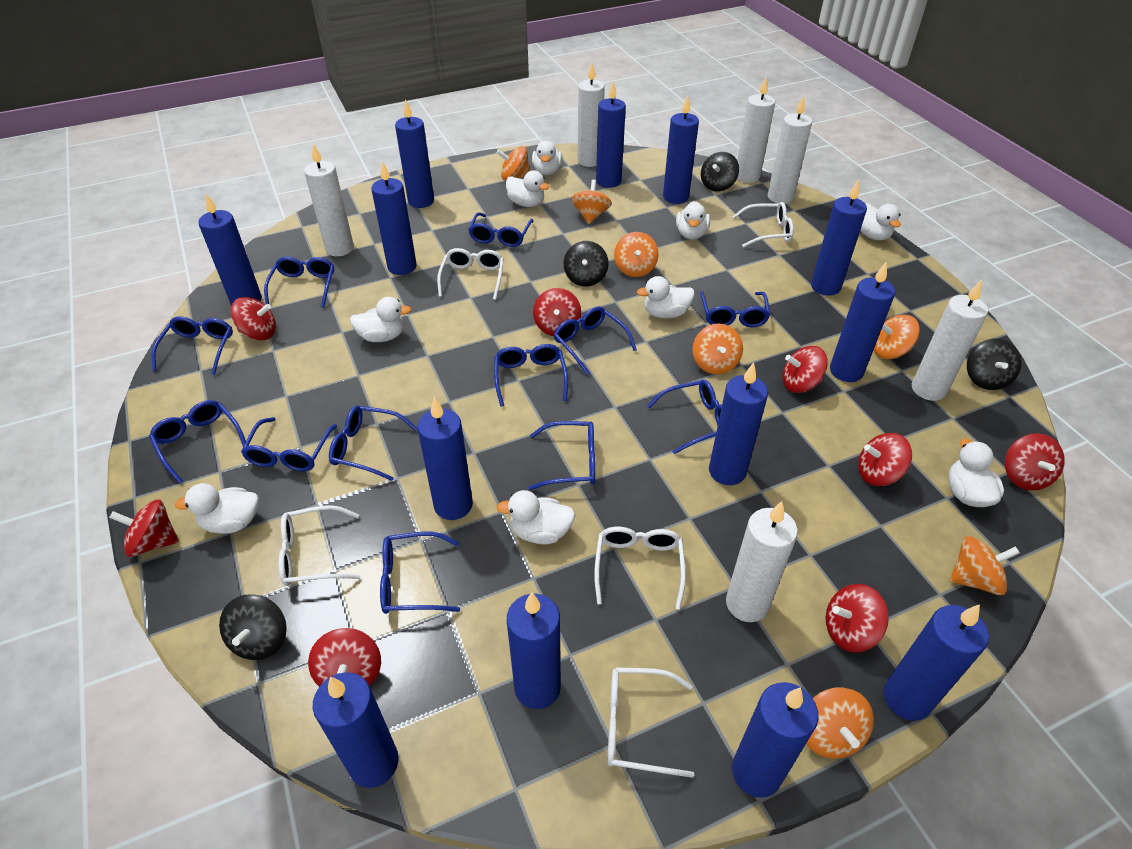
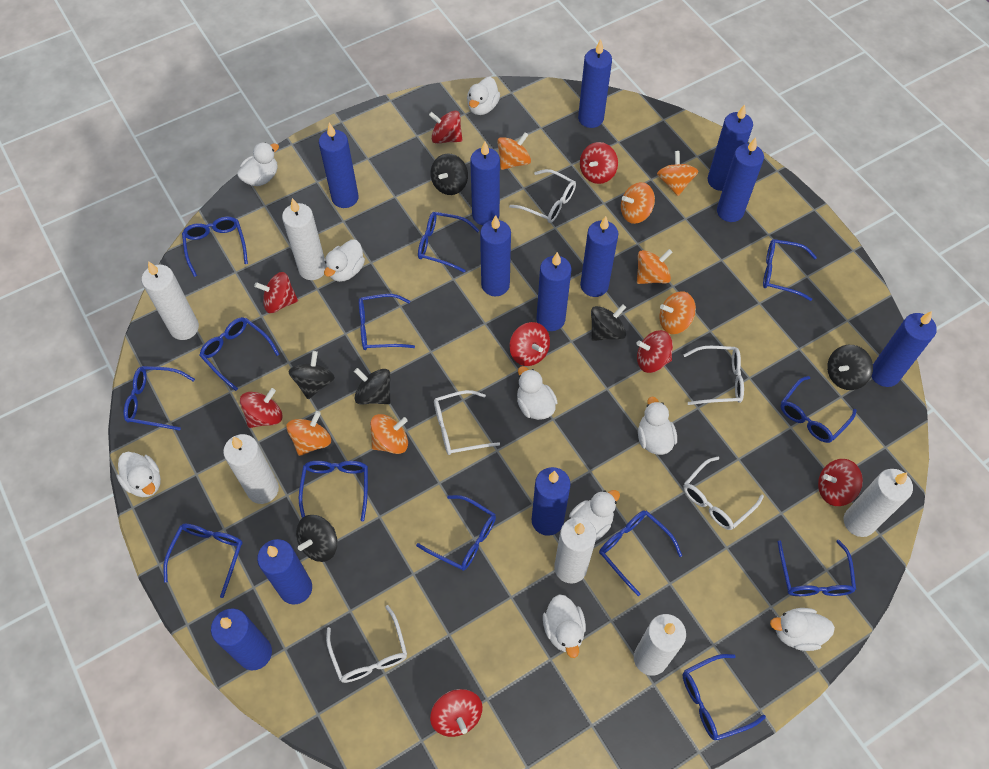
black spinning top: [219,594,287,660] [564,241,608,287] [701,152,739,192] [967,339,1022,390] = 4 -> [289,351,335,399] [296,515,338,562] [354,368,391,404] [430,154,468,195] [591,304,626,341] [827,345,873,390] = 6
blue candle: [198,193,262,305] [313,672,399,788] [371,161,417,275] [395,99,434,208] [417,397,473,520] [507,592,561,709] [596,81,626,188] [663,95,699,204] [709,362,768,485] [732,682,819,798] [811,179,867,296] [830,261,895,382] [884,604,989,721] = 13 -> [211,608,272,670] [257,539,312,605] [319,123,359,208] [470,141,500,225] [480,215,511,296] [532,467,571,536] [536,252,571,331] [578,39,612,128] [580,216,618,297] [708,104,753,191] [717,137,764,222] [871,311,937,387] = 12
blue glasses: [149,400,246,484] [152,316,233,375] [241,417,337,471] [264,257,334,308] [329,406,418,481] [380,532,460,614] [468,212,534,247] [494,344,568,407] [529,421,596,490] [554,306,637,375] [647,380,722,454] [700,291,770,327] = 12 -> [124,366,195,431] [163,524,243,598] [182,217,248,277] [199,317,280,391] [299,461,368,521] [359,294,415,350] [416,495,496,571] [418,212,480,273] [599,510,682,596] [682,654,766,740] [763,239,817,301] [778,540,856,596] [780,376,856,443] = 13

